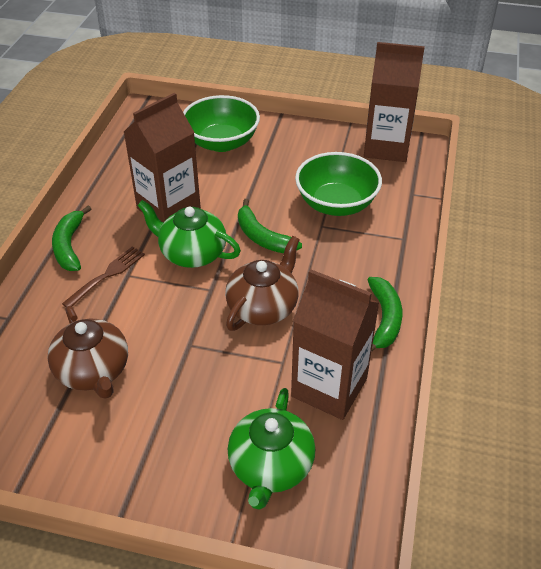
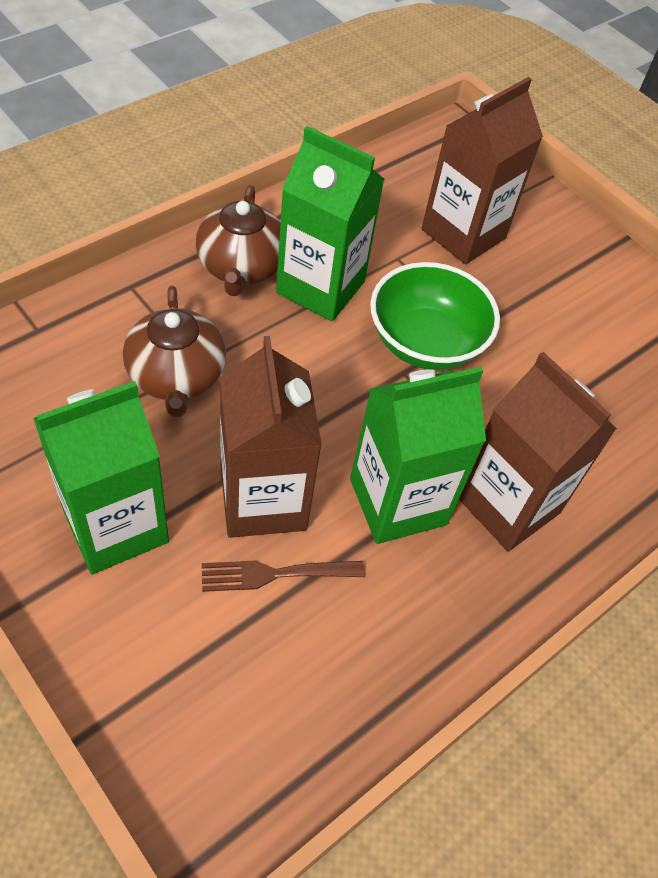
green banana: [52,205,91,271] [238,199,302,253] [368,277,402,352] = 3 -> none = 0
green bowl: [183,95,260,152] [295,152,382,216] = 2 -> [370,262,500,370] = 1
green carton: none = 0 -> [33,381,169,574] [276,126,384,321] [350,367,486,544] = 3
green teapot: [137,200,241,268] [228,388,315,510] = 2 -> none = 0

